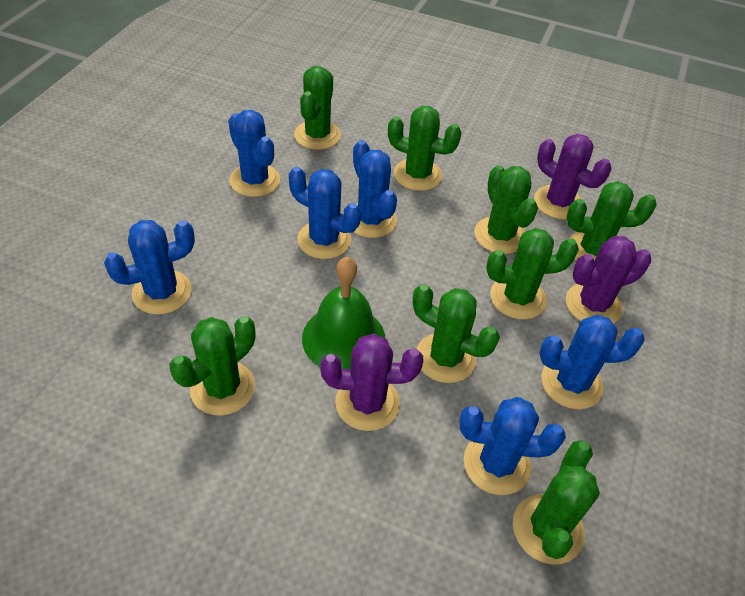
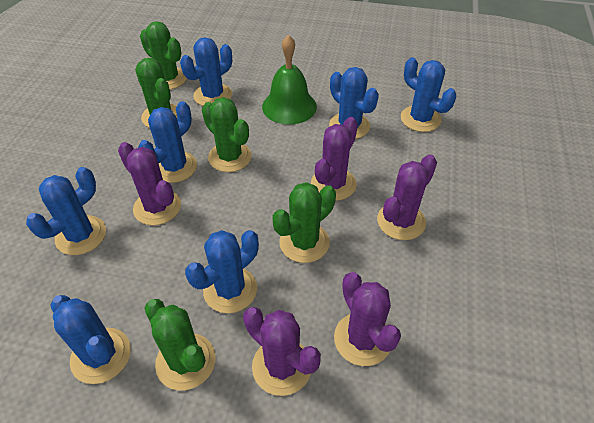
blue cactus: [104,220,195,315] [228,110,280,197] [289,166,361,259] [353,140,397,238] [459,397,566,495] [540,315,645,409] = 6 -> [26,167,106,255] [51,295,131,384] [138,101,197,183] [180,37,232,106] [185,230,259,313] [329,67,379,139] [401,57,456,132] = 7
green cactus: [170,316,255,416] [294,66,341,150] [388,106,462,191] [413,284,500,383] [474,165,538,254] [486,228,579,320] [513,440,600,565] [567,181,657,261] = 8 -> [135,58,177,128] [140,21,187,89] [144,299,216,390] [202,97,252,172] [272,182,336,263] = 5
purple cactus: [320,333,423,431] [534,134,611,220] [566,236,651,324] = 3 -> [118,142,181,225] [243,307,321,396] [311,117,358,201] [334,272,401,366] [377,154,437,240] = 5

